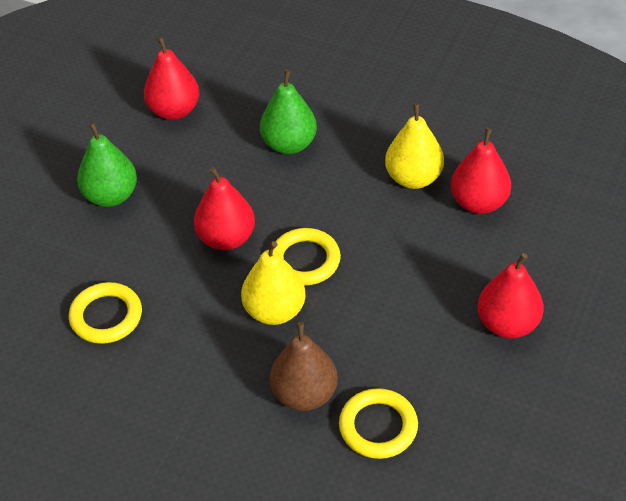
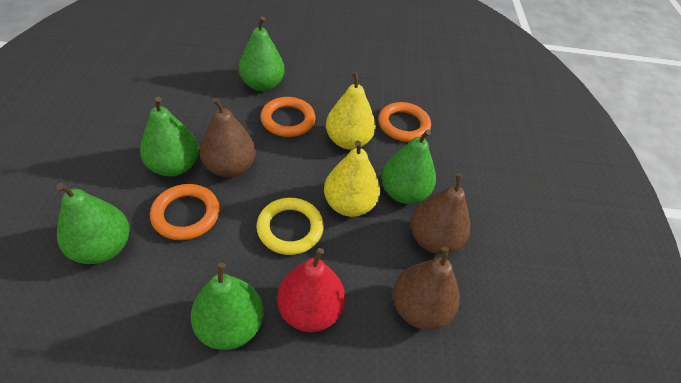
brown pear: [270,322,338,411] = 1 -> [200,98,256,177] [393,247,460,330] [411,173,470,254] = 3
green pear: [77,122,137,207] [260,70,317,154] = 2 -> [56,183,130,264] [140,97,199,177] [191,263,264,350] [239,17,285,91] [381,129,436,204] = 5
orange ring: none = 0 -> [150,184,220,240] [260,97,315,137] [378,102,431,142] = 3
red pear: [144,37,200,120] [194,167,255,250] [451,128,511,214] [477,253,544,339] = 4 -> [277,248,345,332] = 1
yellow ring: [69,282,142,344] [274,228,341,286] [339,388,418,459] = 3 -> [256,198,324,255] = 1

